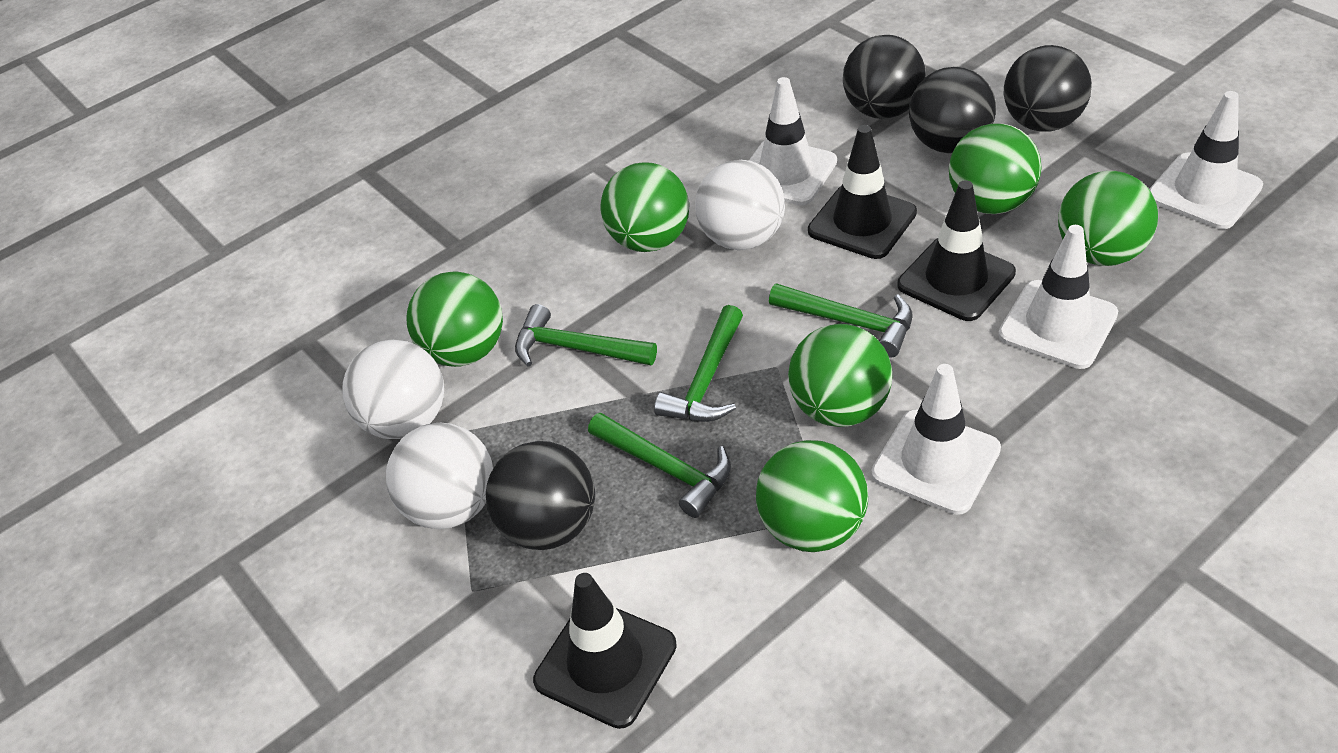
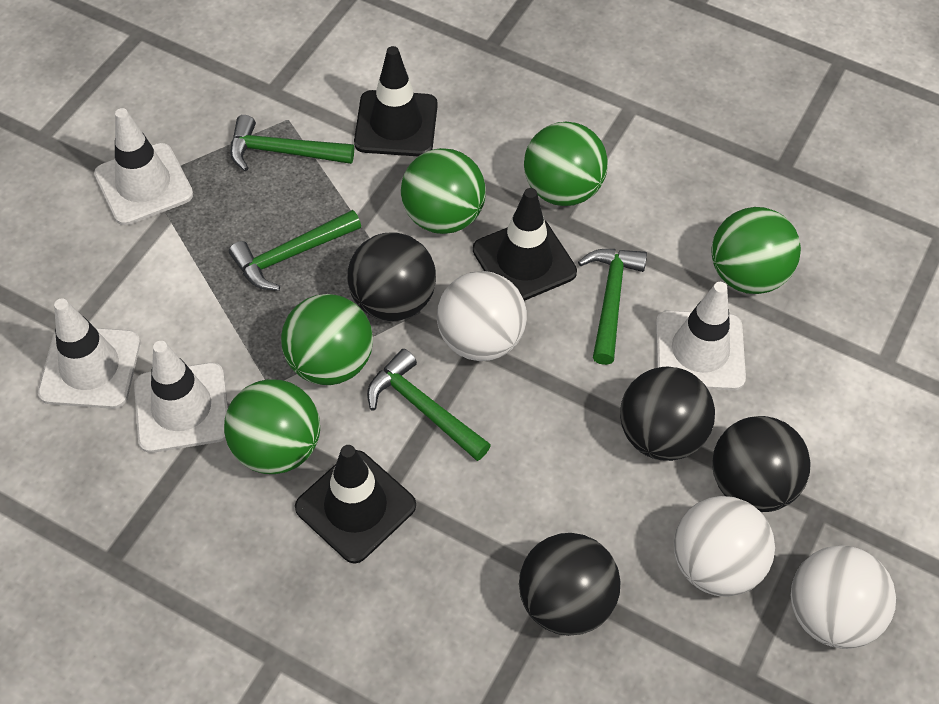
green ball: [406,271,503,367] [601,162,689,252] [756,440,868,552] [788,324,892,427] [949,124,1042,214] [1058,171,1158,266] = 6 -> [224,379,320,474] [281,294,373,385] [401,148,486,234] [524,122,608,206] [711,207,801,294] = 5

